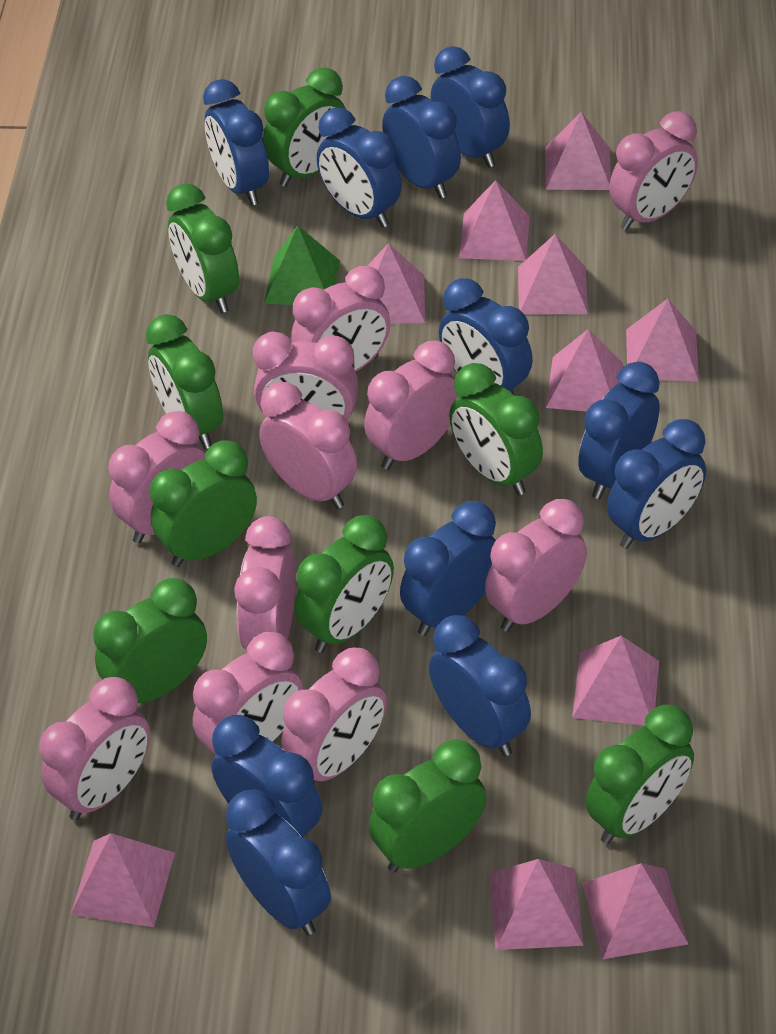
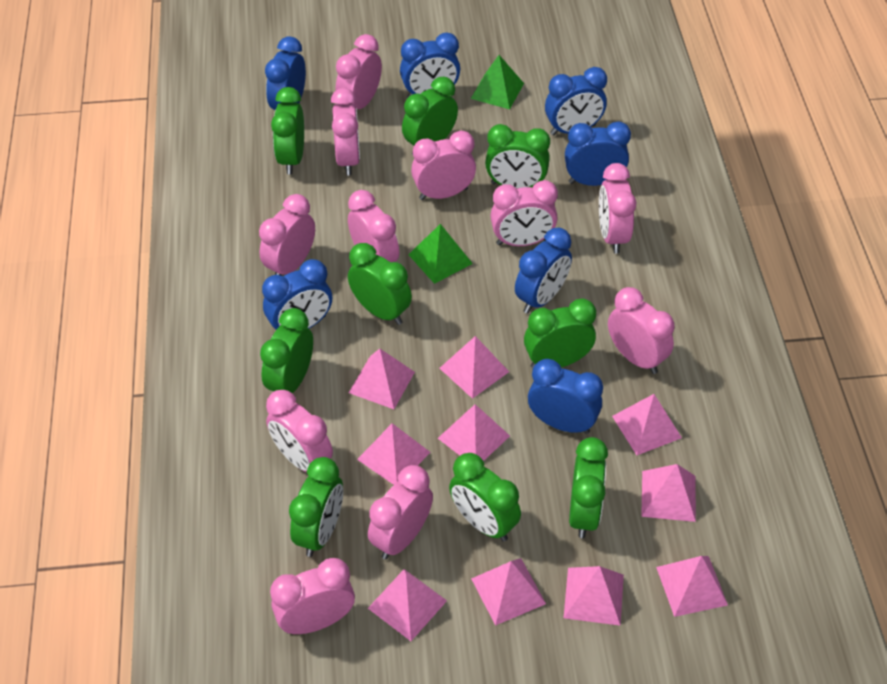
blue clock: [203,79,269,206] [211,715,322,837] [226,789,331,935] [317,108,402,228] [382,76,461,199] [400,501,496,636] [429,615,531,756] [431,46,510,168] [439,278,533,395] [578,362,660,499] [607,419,706,549] = 11 -> [262,259,332,330] [265,37,306,110] [400,33,460,98] [515,228,572,314] [528,359,603,434] [545,67,607,136] [565,121,631,186] = 7
green pyramid: [264,226,340,305] = 1 -> [408,224,473,284] [471,55,524,109] = 2

